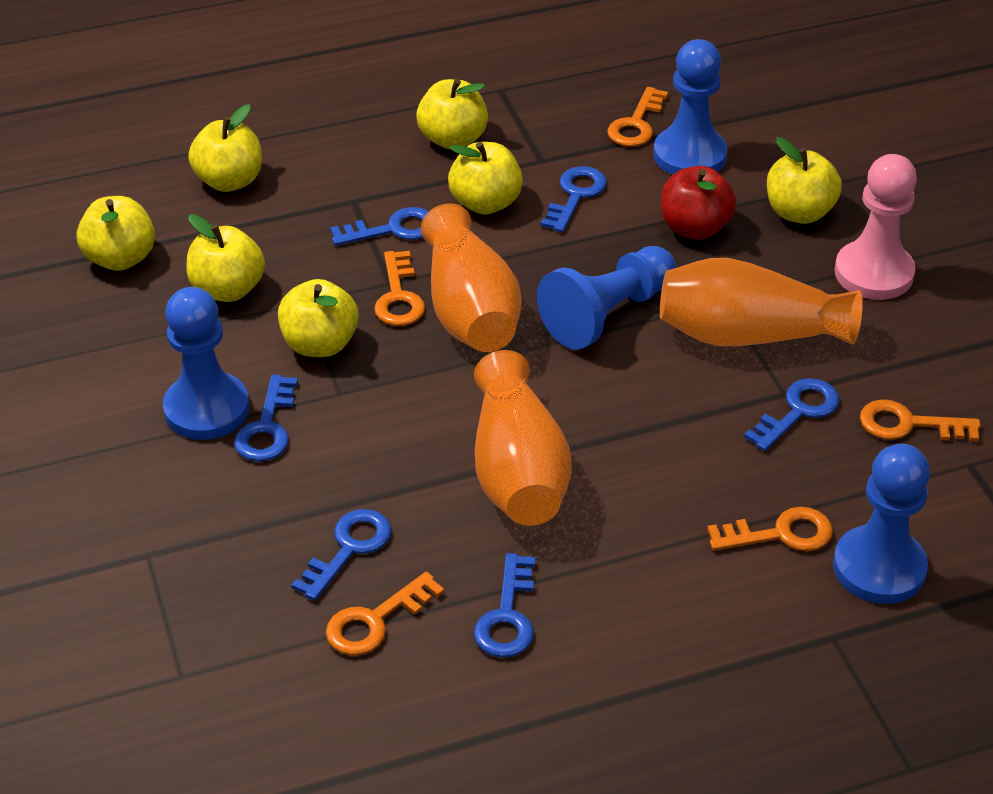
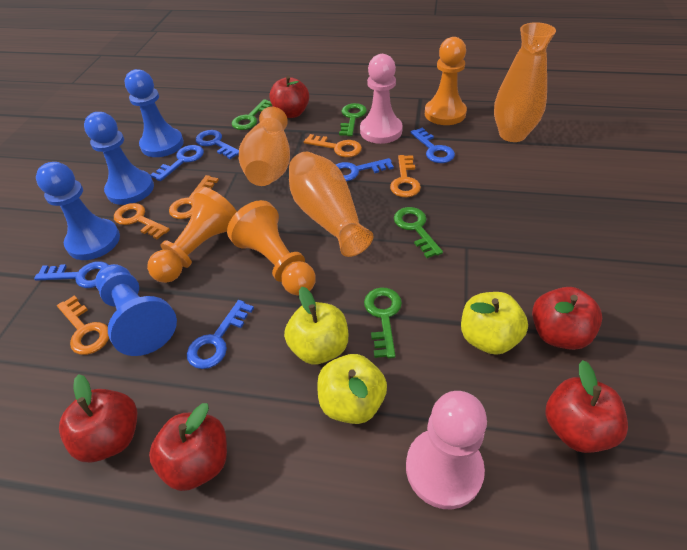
green key: none = 0 -> [232,99,272,130] [339,103,367,136] [364,288,402,358] [394,207,443,258] = 4
orange pawn: none = 0 -> [147,187,237,283] [227,200,316,296] [425,37,467,125] = 3
pink pawn: [834,154,917,300] = 1 -> [360,54,403,144] [406,391,487,510] = 2
red apple: [661,166,736,240] = 1 -> [59,374,137,462] [149,403,227,491] [269,76,309,118] [532,287,602,350] [545,360,628,453] = 5
yellow apple: [76,196,155,271] [186,214,265,302] [188,104,262,192] [278,279,359,357] [416,79,488,150] [448,142,523,215] [767,137,842,224] = 7 -> [284,287,348,365] [317,354,387,424] [461,292,528,355] = 3

